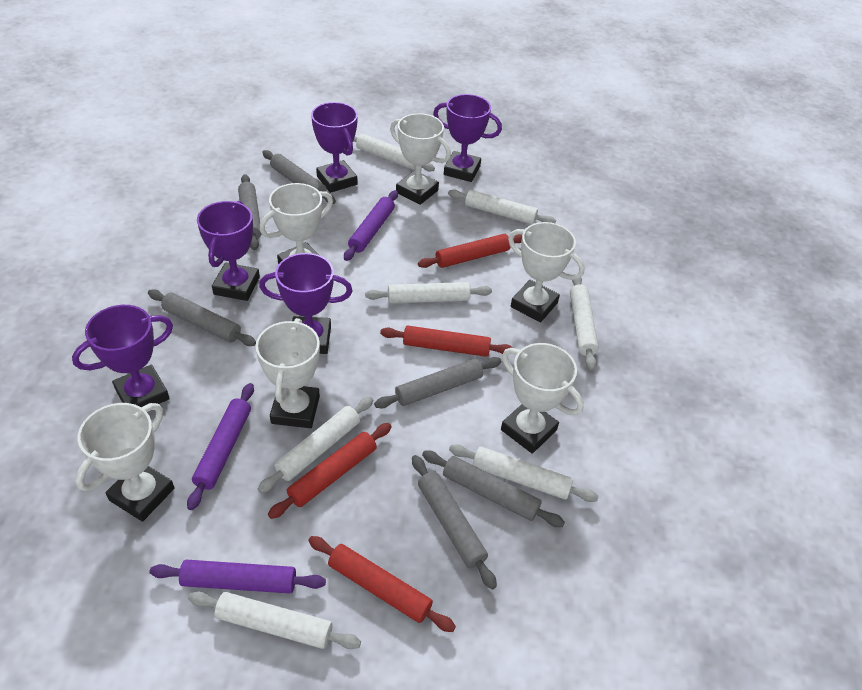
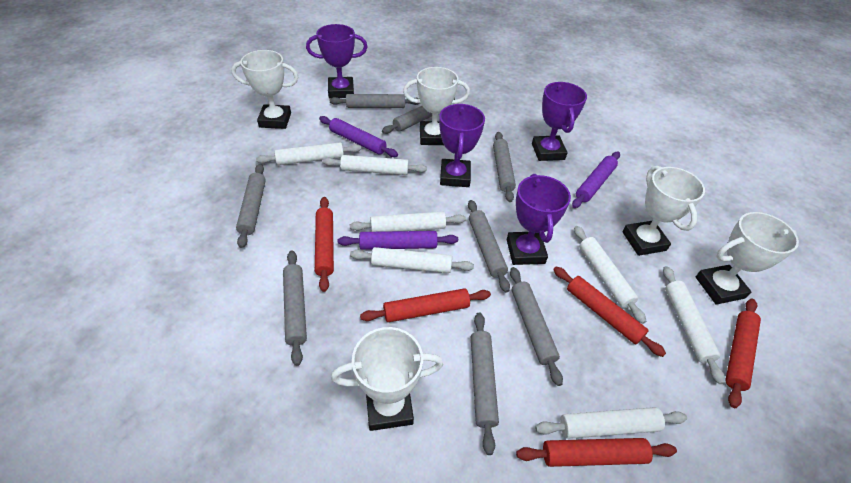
grey rolling pin: [148,289,256,346] [238,174,262,250] [262,150,336,204] [374,357,501,408] [412,455,497,589] [422,451,565,527] = 6 -> [236,164,266,248] [283,250,307,366] [330,94,420,108] [382,98,455,134] [468,200,510,293] [471,313,499,455] [493,132,516,202] [510,267,563,386] = 8
purple trophy: [72,305,173,407] [197,201,260,301] [259,253,353,354] [311,102,358,193] [433,94,502,182] = 5 -> [306,24,367,98] [439,104,485,187] [507,174,571,265] [532,82,587,161] = 4
red rolling pin: [268,423,392,519] [308,536,456,632] [380,326,513,357] [418,234,522,268] = 4 -> [315,197,334,292] [360,288,491,322] [516,438,677,467] [553,267,666,357] [725,299,761,408] = 5
white trophy: [75,403,175,522] [256,318,320,428] [260,183,333,264] [390,113,451,205] [501,343,584,454] [508,222,585,322] = 6 -> [231,50,298,129] [331,327,443,431] [403,67,470,145] [623,166,705,256] [696,212,799,305] = 5

